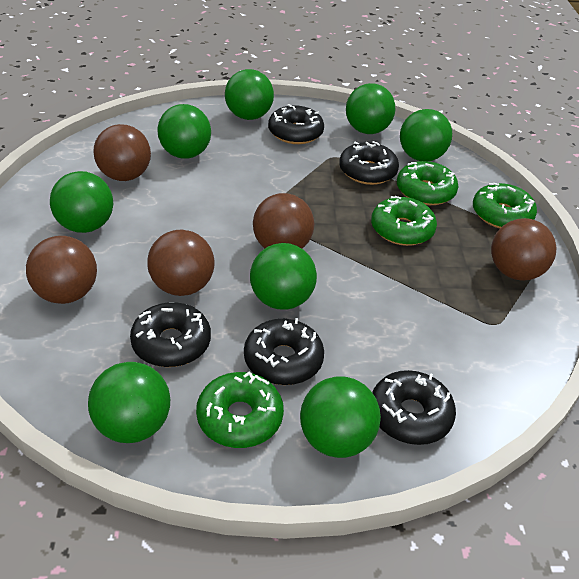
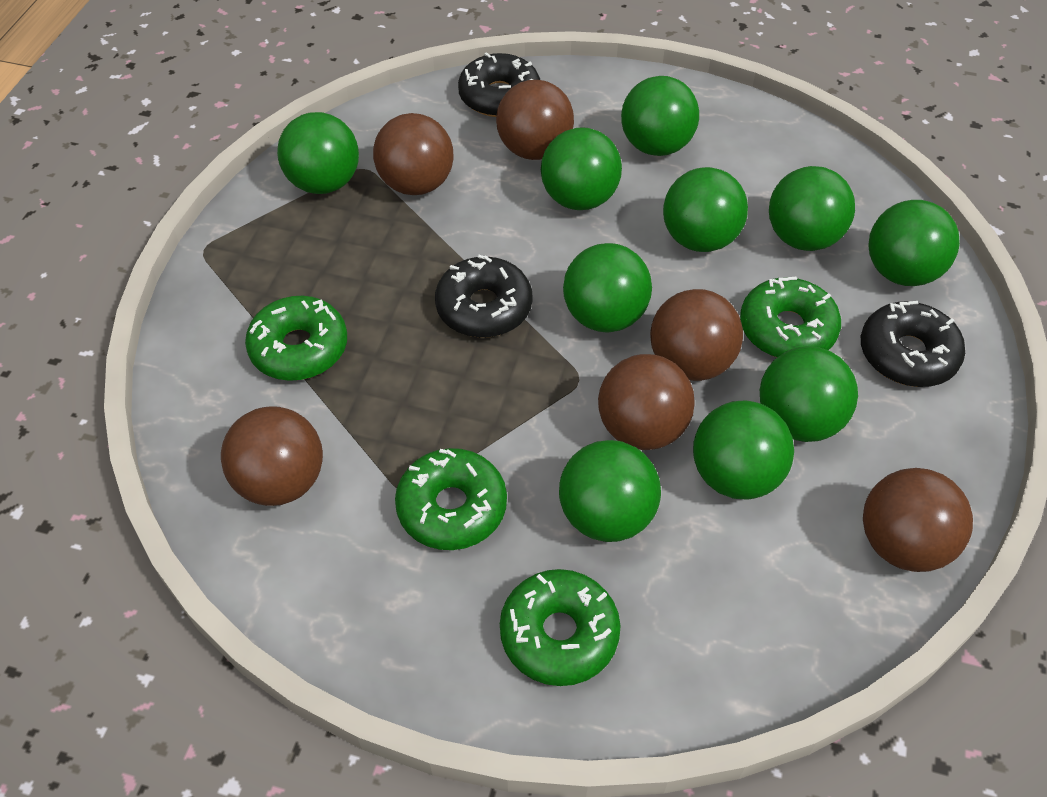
black donut: [130,302,211,367] [244,318,324,385] [268,104,324,144] [339,141,399,185] [372,370,456,445] = 5 -> [435,255,533,338] [458,52,540,117] [861,301,965,387] = 3
brown ball: [26,236,97,304] [93,124,151,181] [147,230,215,296] [253,193,314,248] [491,218,556,280] = 5 -> [221,406,323,506] [373,113,454,195] [496,80,574,160] [598,354,695,450] [650,289,743,381] [863,468,973,572] = 6
green ball: [50,171,113,233] [88,362,170,443] [157,104,211,159] [225,69,274,120] [250,243,317,310] [300,376,381,458] [346,83,395,134] [400,109,452,161] = 8 -> [277,112,359,194] [541,128,622,210] [559,440,661,542] [563,243,652,332] [621,76,699,156] [663,167,748,252] [693,400,794,500] [760,346,858,442] [769,166,855,251] [869,200,960,286] = 10

